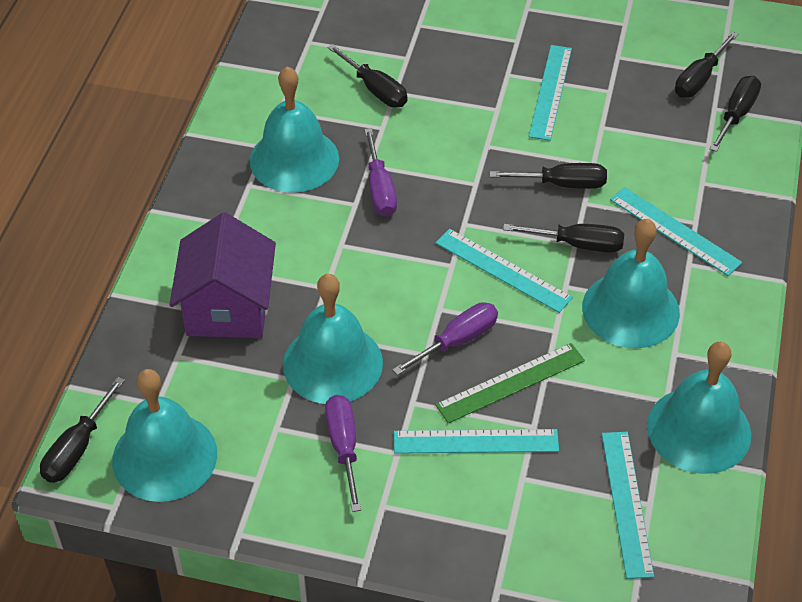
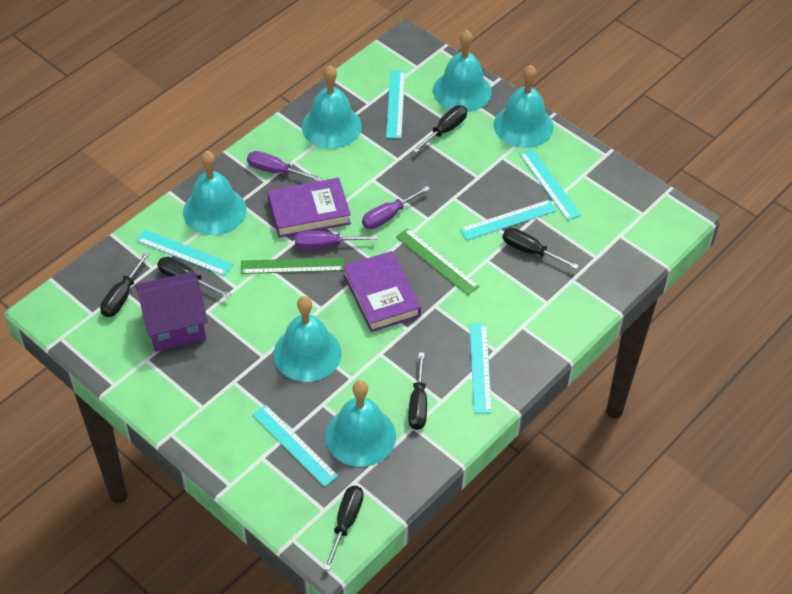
green ruler: [435,343,585,424] = 1 -> [241,257,344,274] [396,228,479,295] = 2
purple book: none = 0 -> [268,178,351,238] [343,251,421,332] = 2
turquoise bell: [112,369,217,502] [250,66,339,193] [283,274,383,404] [582,219,680,348] [647,342,751,474] = 5 -> [183,151,247,235] [274,296,341,382] [302,65,362,148] [325,380,396,467] [433,30,492,112] [493,65,553,148] = 6
turquoise ruler: [394,429,559,454] [436,229,573,313] [528,45,572,141] [602,432,654,579] [610,187,742,276] = 5 -> [136,230,233,276] [252,405,338,487] [386,70,405,139] [460,200,556,240] [469,324,492,413] [519,149,581,220] = 6

